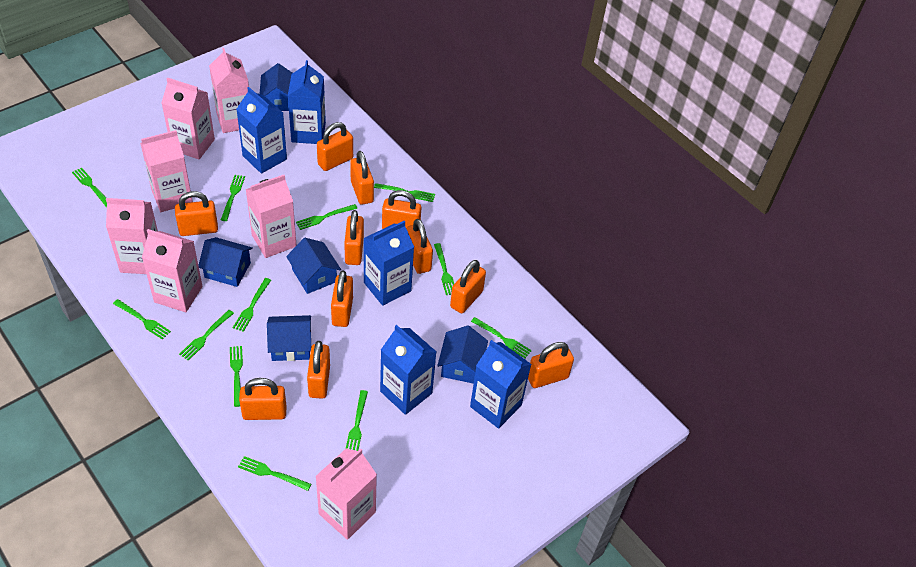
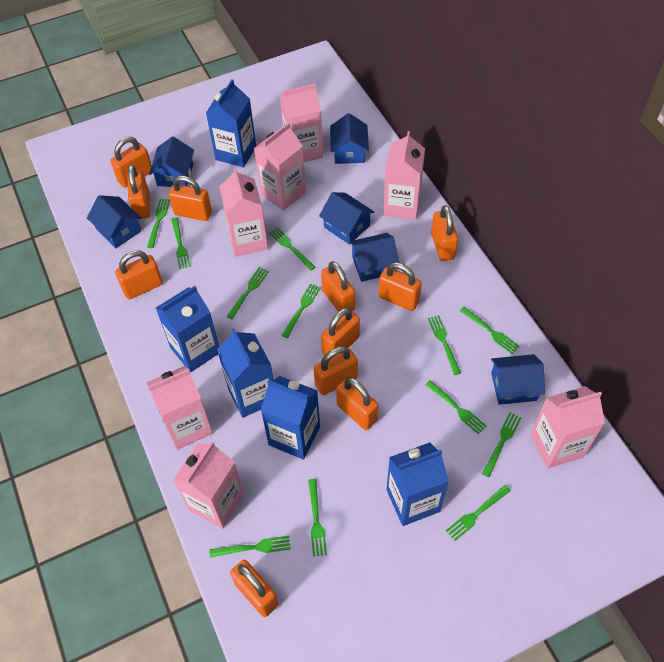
blue house: [198,237,253,287] [260,63,292,111] [267,315,311,361] [286,238,341,294] [437,325,488,384] = 5 -> [87,195,141,248] [149,136,194,187] [319,192,374,245] [330,113,369,164] [349,233,399,282] [491,354,545,405] = 6

